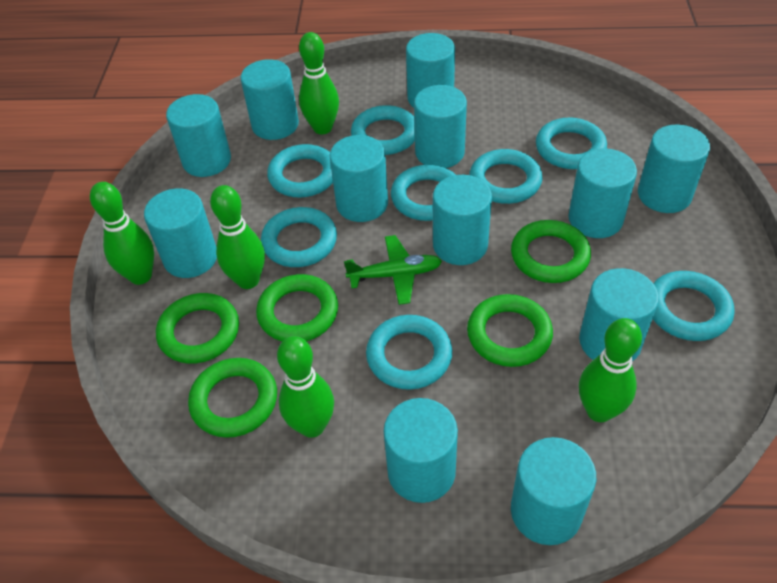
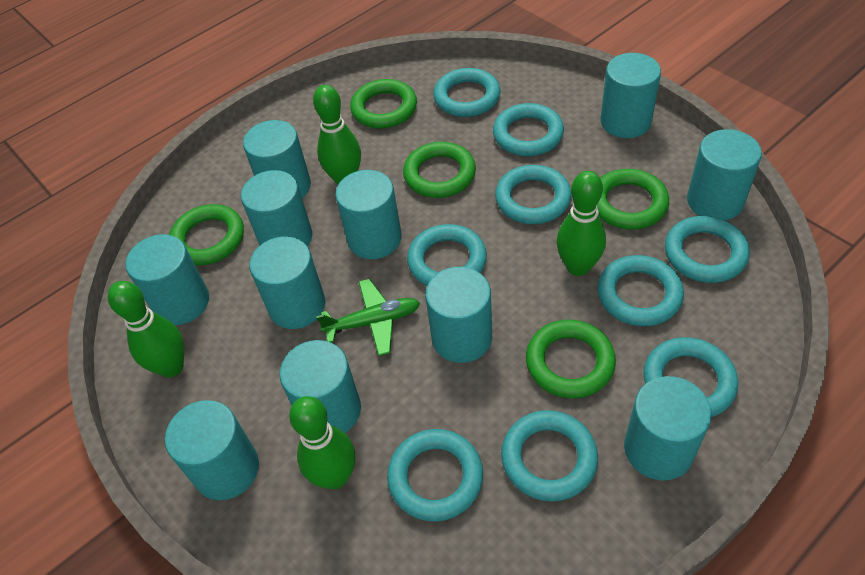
green bowling pin: [90,182,154,285] [210,185,265,289] [277,336,334,438] [299,32,339,134] [579,318,642,422] = 5 -> [108,281,184,377] [289,396,355,489] [313,85,361,185] [556,171,606,276] = 4
turquoise cylinder: [144,188,217,278] [166,94,231,177] [241,59,299,140] [329,135,388,222] [383,398,458,503] [406,33,455,108] [414,85,467,168] [433,175,492,265] [511,437,596,545] [568,148,637,238] [579,268,659,361] [638,125,710,213] = 12 -> [125,234,209,325] [165,400,259,500] [241,170,312,247] [243,120,311,198] [249,236,325,329] [280,340,361,433] [335,170,402,259] [425,267,492,363] [600,53,661,138] [624,376,712,481] [687,129,762,221] = 11
turquoise ring: [261,207,337,267] [267,144,333,198] [351,105,415,155] [366,315,452,390] [391,165,456,221] [469,149,542,204] [536,117,607,169] [653,271,735,341] = 8 -> [387,429,483,522] [407,224,487,286] [433,68,500,117] [493,103,564,156] [495,165,571,224] [501,410,598,502] [598,255,684,326] [643,337,738,417] [665,216,750,283] = 9

